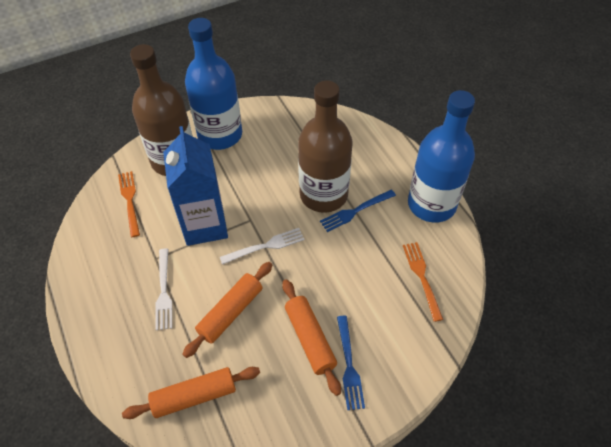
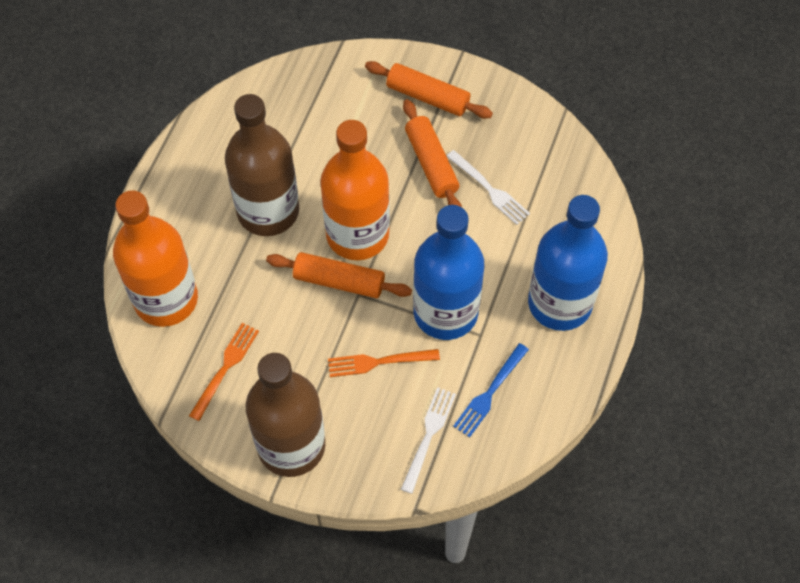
blue carton: [163,126,228,246] = 1 -> none = 0
blue fork: [320,190,396,232] [337,316,365,410] = 2 -> [453,343,529,438] = 1
orange bottle: none = 0 -> [113,190,198,327] [320,120,390,260] = 2

